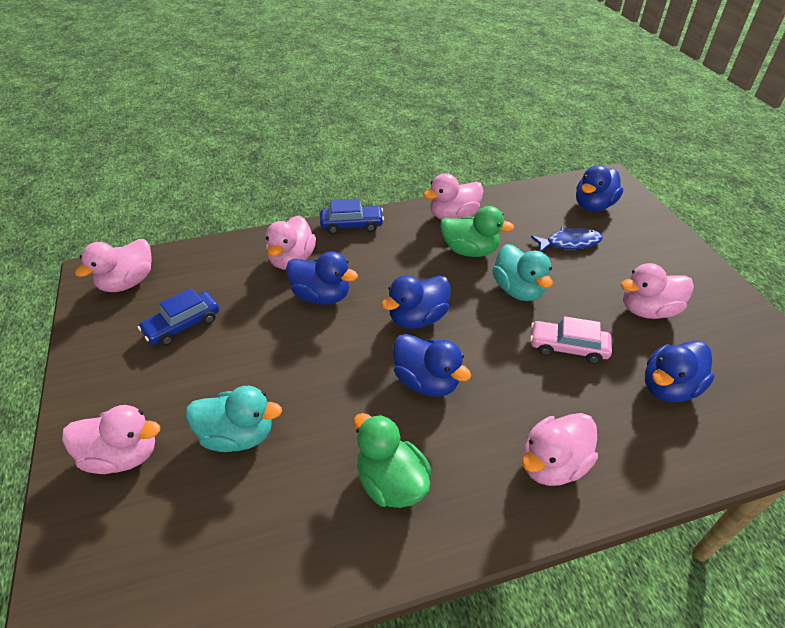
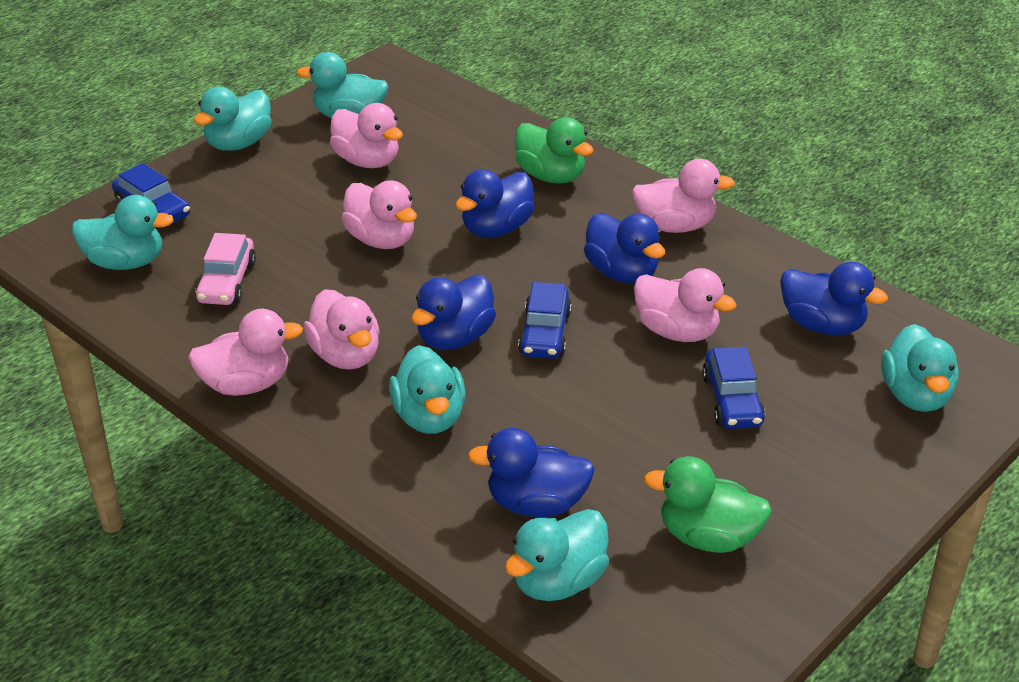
blue car: [138,288,219,346] [320,199,384,234] = 2 -> [112,163,190,229] [518,282,572,359] [702,347,765,429] = 3
blue fish: [531,227,603,252] = 1 -> none = 0
turquoise duck: [186,386,282,452] [492,244,553,301] = 2 -> [72,195,174,270] [194,87,272,151] [297,52,388,118] [389,345,466,434] [505,509,609,601] [881,324,959,412] = 6

